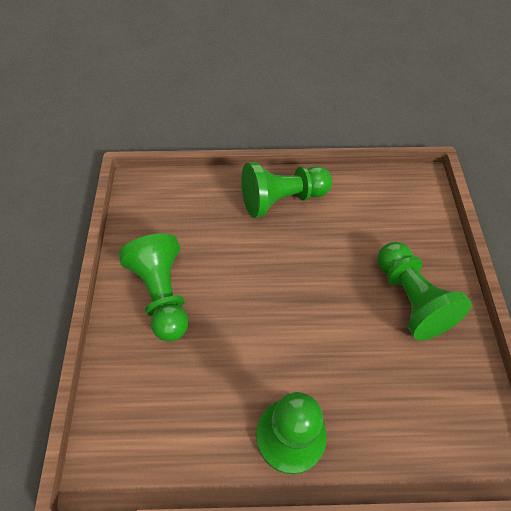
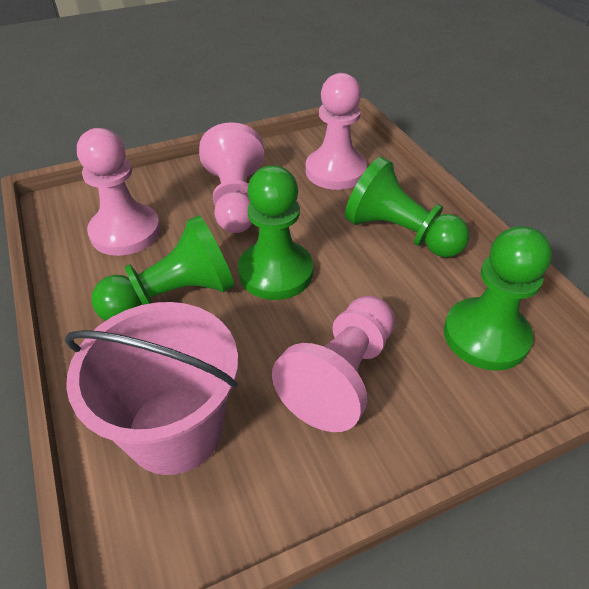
pink bucket: none = 0 -> [64,302,238,475] = 1
pink pawn: none = 0 -> [77,128,161,256] [199,122,264,233] [272,296,395,432] [305,73,367,190] = 4

